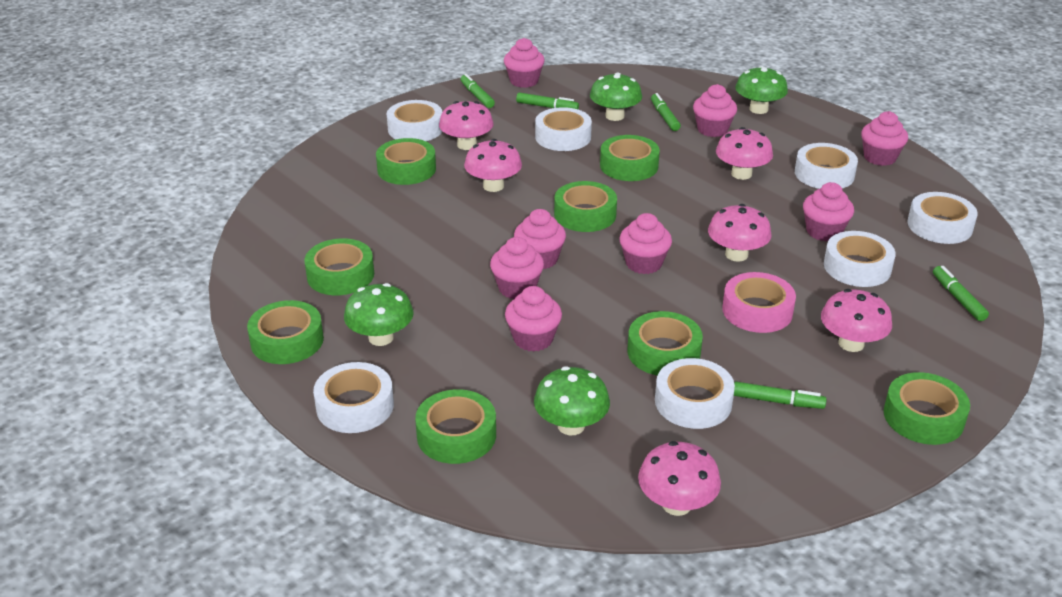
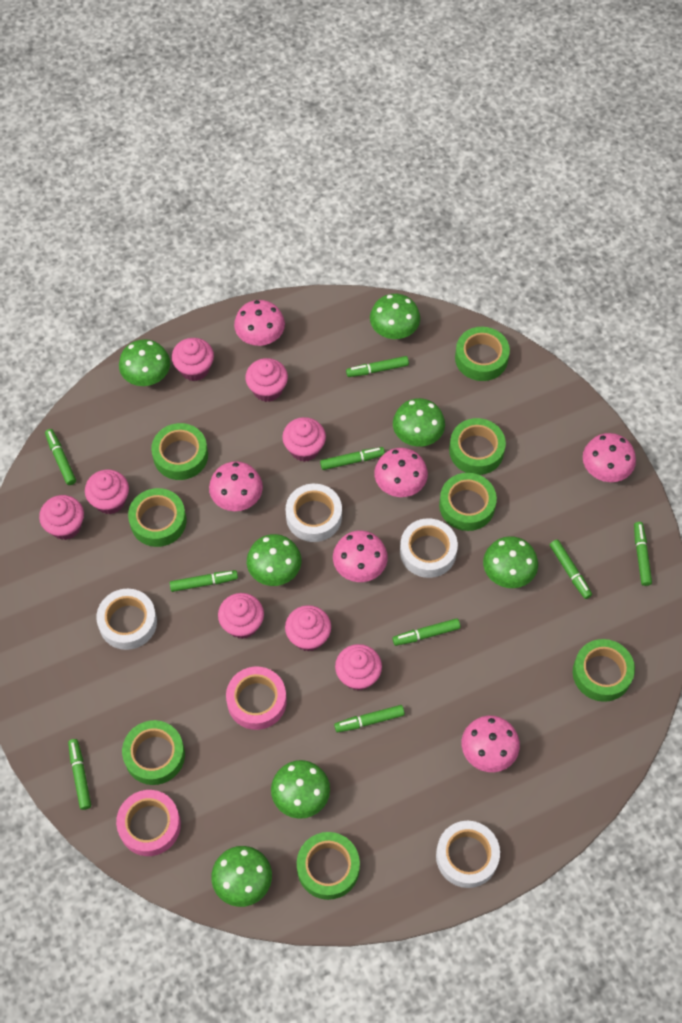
green marker: [460,74,495,108] [516,93,579,109] [651,93,681,131] [734,382,827,409] [933,266,989,321] = 5 -> [45,429,76,485] [68,739,91,810] [170,570,238,592] [320,447,385,470] [334,705,405,733] [346,356,409,377] [392,618,461,646] [550,540,592,599] [634,522,652,586] = 9
green mushroom: [344,283,414,346] [534,366,610,435] [590,73,642,121] [735,66,788,114] = 4 -> [119,339,170,386] [211,846,272,907] [247,534,301,586] [271,760,330,819] [370,294,420,339] [393,398,445,447] [483,536,538,588] = 7
pink tape: [722,272,796,333] = 1 -> [116,790,181,856] [226,667,287,730] = 2
white tape: [313,362,394,433] [387,100,443,141] [535,107,592,151] [655,358,735,429] [795,143,858,189] [824,231,896,287] [907,192,978,244] = 7 -> [96,589,157,650] [286,484,342,542] [400,518,458,578] [436,821,500,888] = 4

